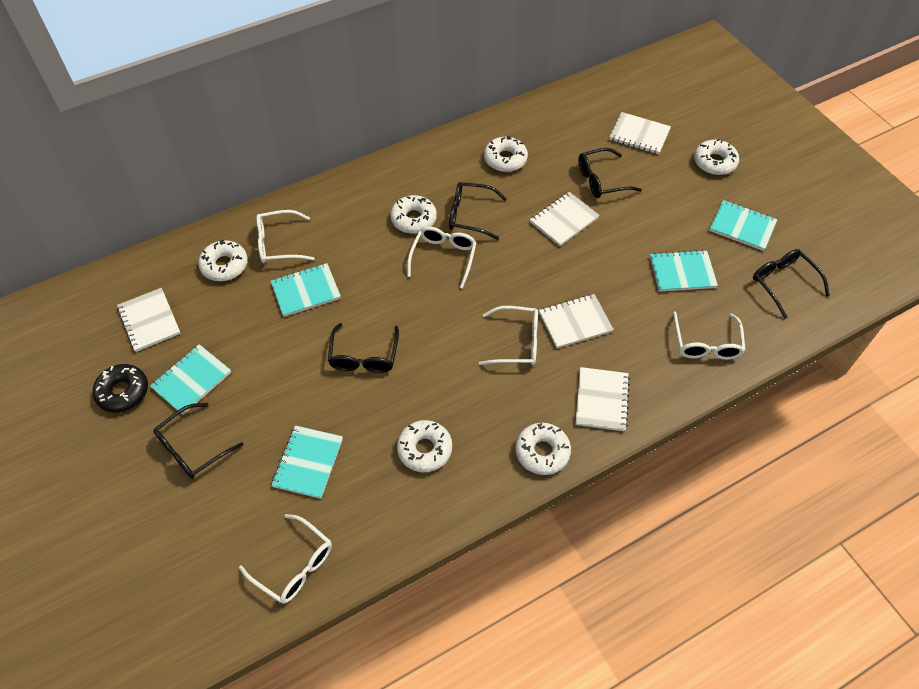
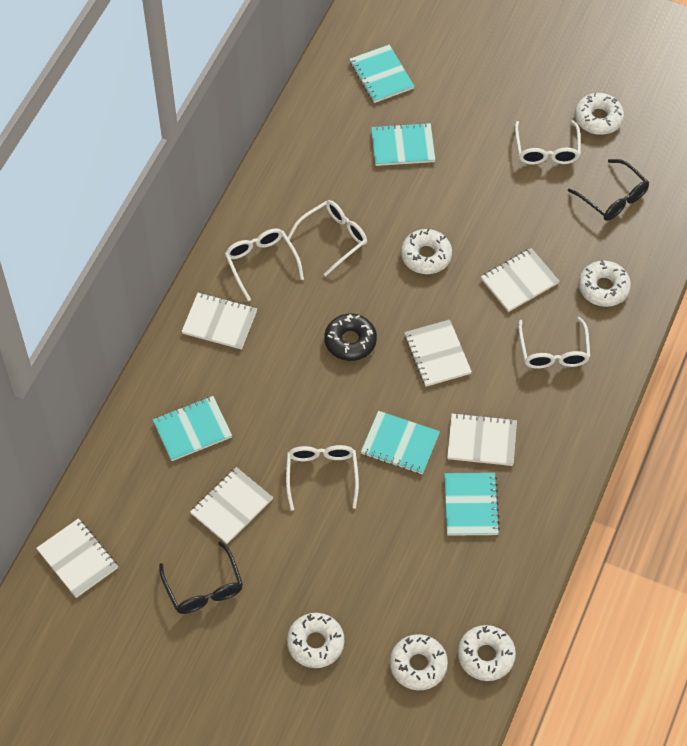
black glasses: [153,403,244,479] [328,323,399,373] [449,182,507,240] [578,148,642,198] [753,249,830,319] = 5 -> [159,541,243,614] [568,159,649,221] = 2
white notebook: [117,288,181,352] [530,192,600,246] [539,294,614,348] [575,367,630,431] [609,112,671,155] = 5 -> [36,518,118,598] [182,293,257,350] [190,467,273,544] [404,320,472,387] [447,413,517,466] [481,248,559,312] = 6

